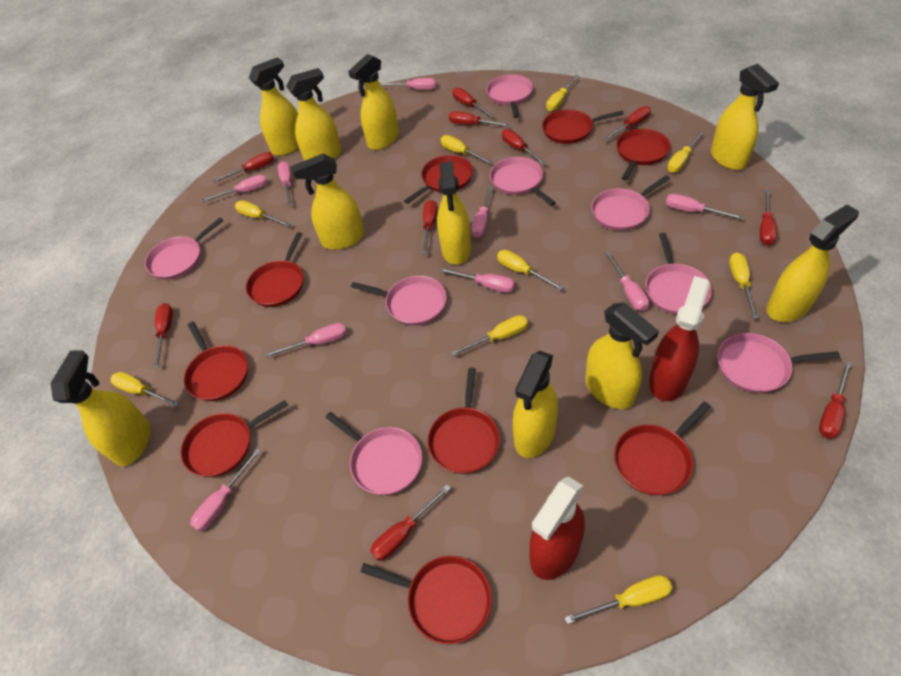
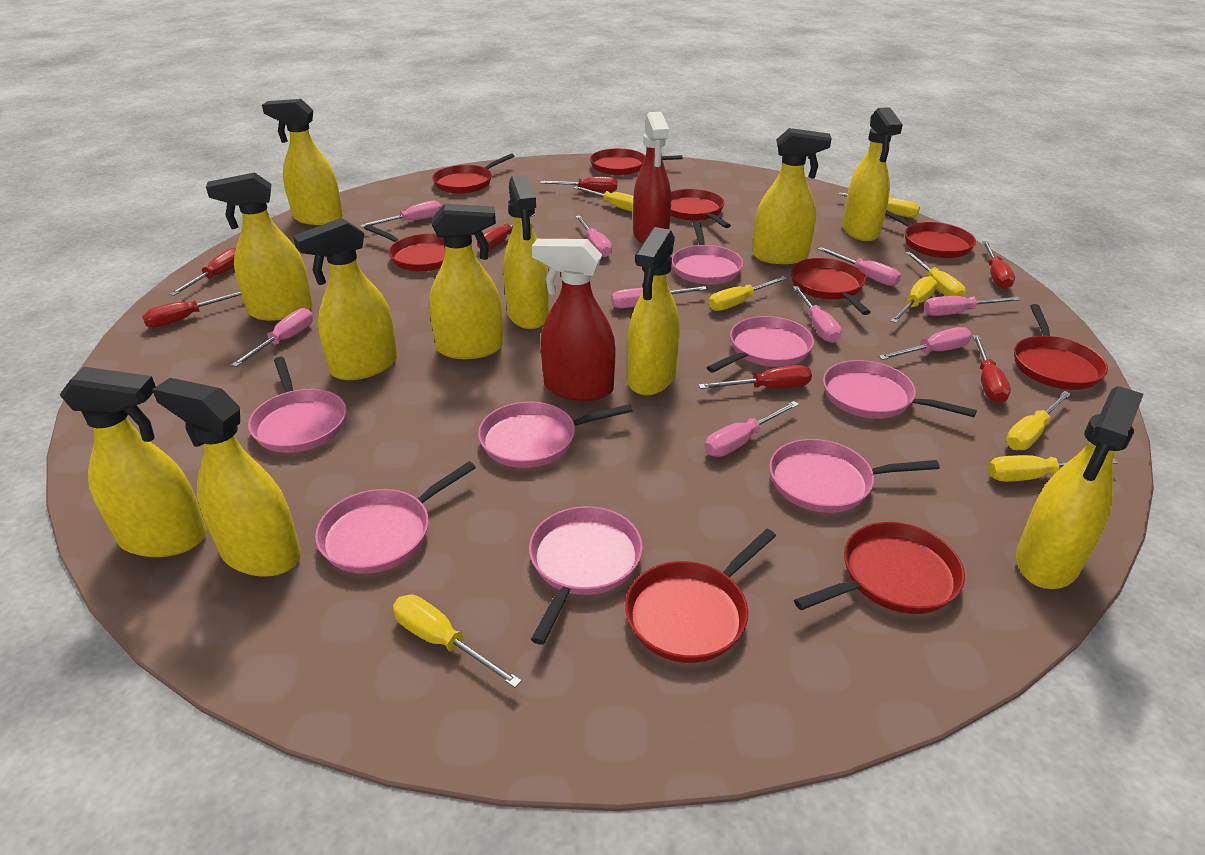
red screwdriver: [154,303,173,368] [213,152,274,183] [370,485,451,561] [422,200,437,254] [449,111,510,127] [452,87,494,117] [502,129,547,165] [603,106,651,141] [760,189,777,245] [819,361,851,439] = 10 -> [142,292,242,328] [169,248,236,296] [477,214,536,250] [540,177,618,192] [699,365,812,389] [973,335,1011,403] [982,241,1015,289] = 7
yellow screwdriver: [110,372,179,407] [235,200,291,226] [441,135,493,164] [451,315,528,356] [497,250,564,290] [546,75,578,111] [565,575,672,624] [667,131,704,173] [729,252,758,319] = 9 -> [393,595,522,688] [573,186,633,212] [709,276,788,311] [838,193,920,218] [891,276,937,323] [905,252,966,297] [988,455,1118,482] [1006,391,1071,450] = 8
yellow spray bottle: [50,350,151,466] [249,57,299,156] [286,68,341,161] [291,154,364,250] [348,54,399,150] [437,161,471,265] [513,351,558,458] [585,303,659,409] [711,64,779,170] [766,205,859,322] = 10 -> [59,367,207,557] [152,378,301,577] [206,172,313,321] [262,99,343,225] [293,218,397,380] [429,204,503,359] [503,175,549,329] [627,227,680,395] [752,128,832,264] [843,107,903,241] [1016,386,1144,589] = 11

